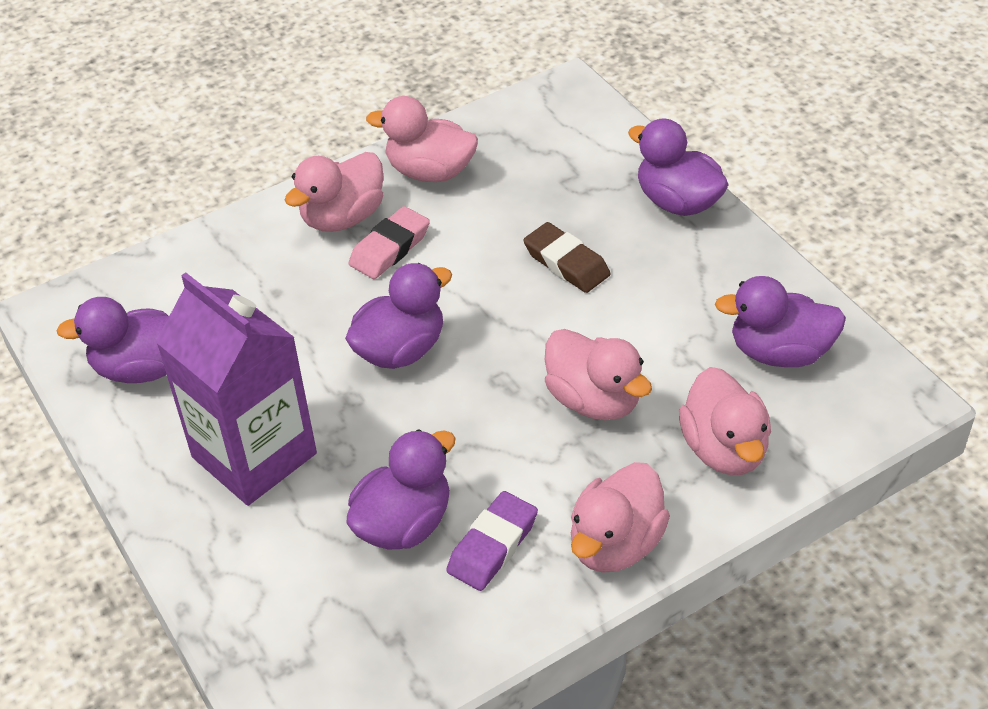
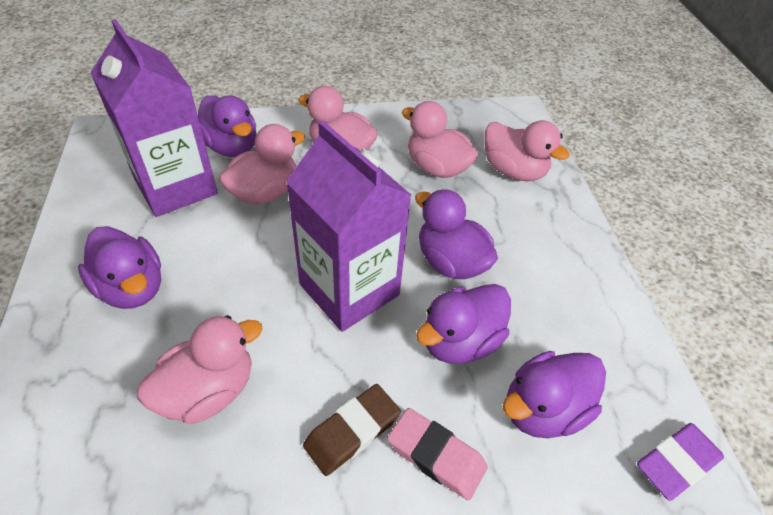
purple carton: [156,273,317,506] = 1 -> [90,19,218,217] [286,120,411,332] = 2

